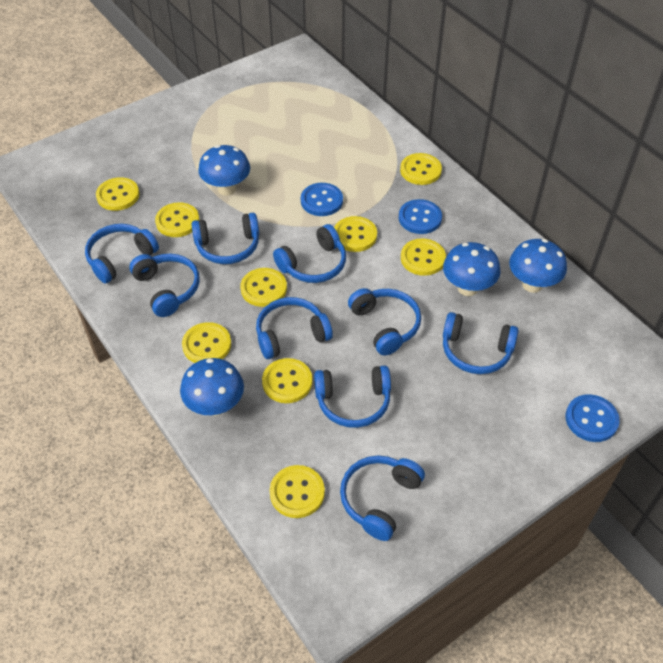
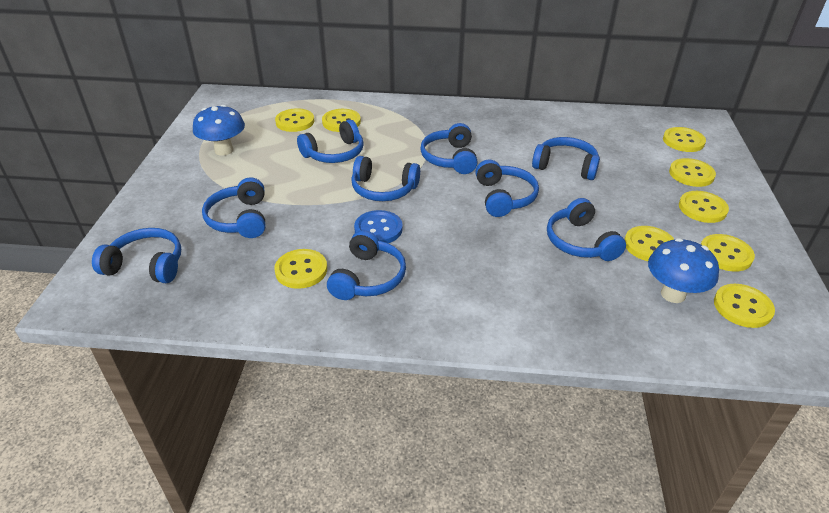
blue button: [301,183,343,216] [399,199,442,234] [566,394,620,442] = 3 -> [354,210,403,243] = 1
blue mushroom: [180,358,244,416] [198,145,250,196] [443,242,501,296] [509,239,567,293] = 4 -> [193,105,245,156] [648,238,719,303] = 2

